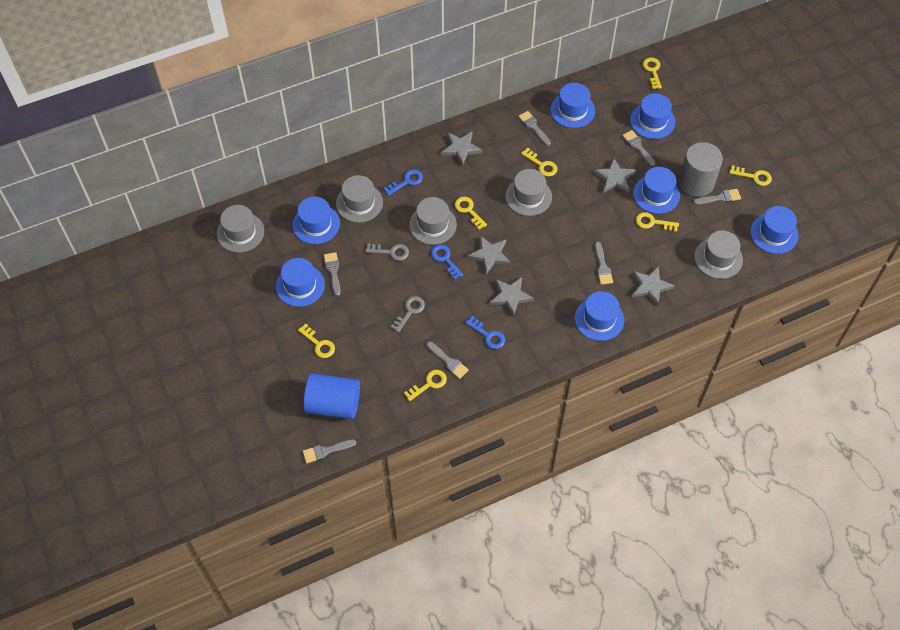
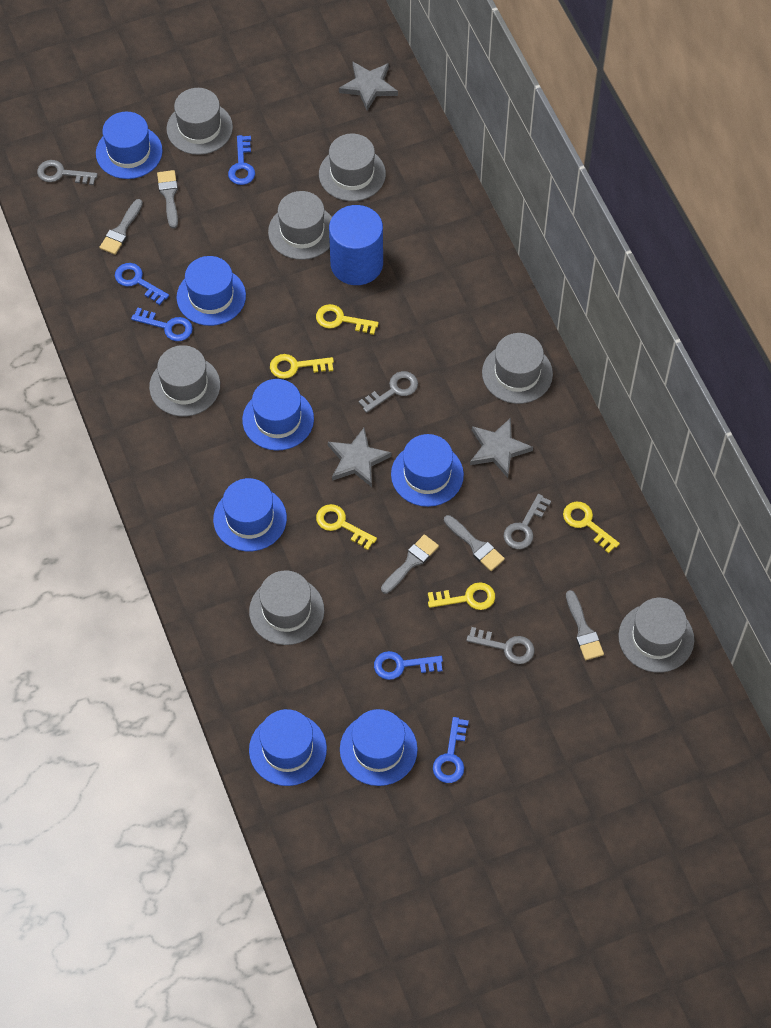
blue key: [384,169,423,195] [431,245,463,279] [466,316,505,349] = 3 -> [115,263,169,305] [131,308,193,341] [228,135,255,185] [374,651,443,680] [433,717,469,783] = 5
grey brush: [303,439,356,463] [324,252,341,296] [427,342,469,379] [518,111,551,146] [595,242,613,285] [622,130,655,166] [693,189,741,205] = 7 -> [100,199,143,255] [157,170,178,229] [381,534,439,594] [444,515,505,571] [566,590,604,660] = 5
grey cylinder: [679,142,723,197] = 1 -> none = 0
grey hat: [217,205,264,253] [336,175,383,223] [409,197,457,245] [505,169,552,216] [694,230,743,279] = 5 -> [149,345,220,416] [167,88,233,155] [249,570,324,645] [268,191,332,260] [319,134,386,201] [482,333,553,404] [618,598,694,673] = 7
grey key: [365,243,409,261] [391,296,425,332] = 2 -> [37,160,98,185] [358,371,418,413] [466,627,535,664] [503,494,551,549] = 4
grey star: [441,132,482,166] [467,236,511,275] [490,277,534,317] [593,158,636,193] [632,266,675,306] = 5 -> [328,428,392,487] [339,61,398,111] [470,418,533,478] = 3
yellow key: [298,324,335,358] [404,370,447,401] [455,197,487,230] [521,148,558,176] [636,212,679,232] [643,58,662,89] [729,165,772,186] = 7 -> [270,354,334,379] [316,304,379,335] [316,504,377,550] [428,582,495,610] [563,502,620,553] = 5

